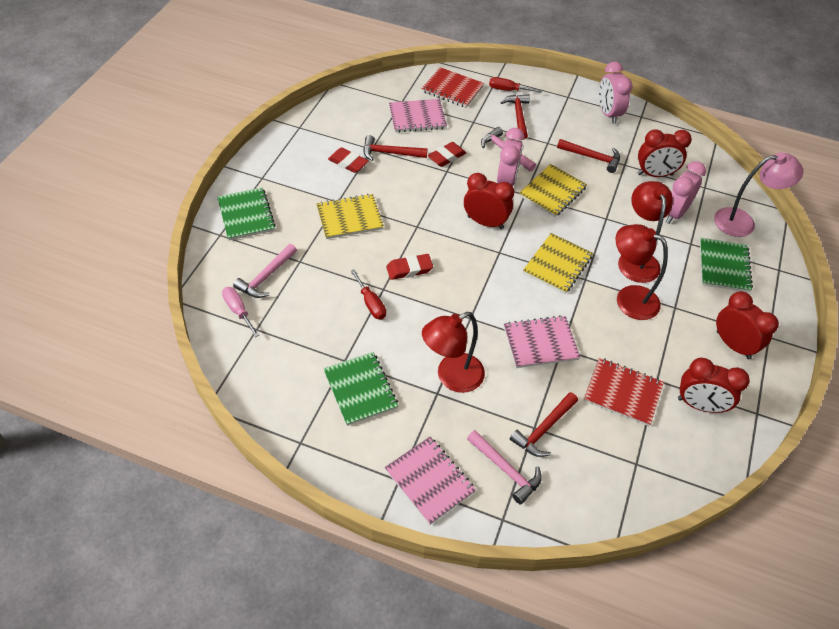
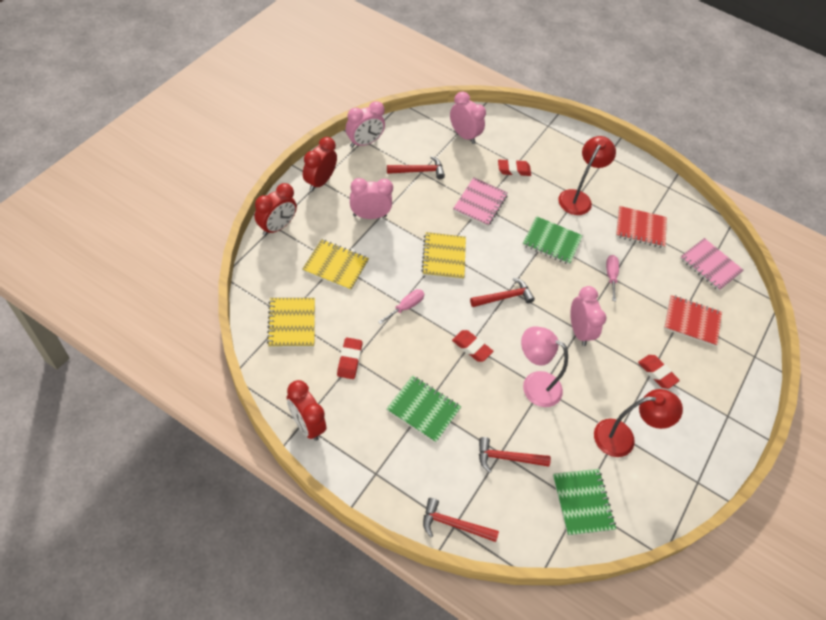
pink clock: [497,128,525,186] [599,61,633,124] [666,161,706,224] = 3 -> [346,101,385,148] [350,178,393,219] [450,91,486,144] [570,286,606,346] = 4
pink hammer: [233,244,297,298] [467,430,542,505] [481,127,536,172] = 3 -> none = 0
pink notebook: [385,437,476,525] [389,99,447,133] [504,315,580,368] = 3 -> [453,177,508,227] [680,238,744,291] = 2
pink screwdriver: [222,287,259,337] = 1 -> [378,289,424,325] [606,255,619,301] = 2
red clock: [464,173,514,229] [637,129,692,177] [678,358,750,413] [716,291,779,359] = 4 -> [255,183,297,236] [287,380,326,441] [303,137,337,192] = 3
red eraser: [328,147,369,173] [386,254,433,280] [428,142,466,167] = 3 -> [337,338,363,379] [452,330,494,362] [498,159,531,176] [638,355,680,389] = 4
red lamp: [422,312,485,393] [616,224,668,320] [618,181,673,283] = 3 -> [558,136,616,215] [594,389,683,457] = 2
red screwdriver: [351,269,386,320] [489,77,542,93] = 2 -> none = 0

